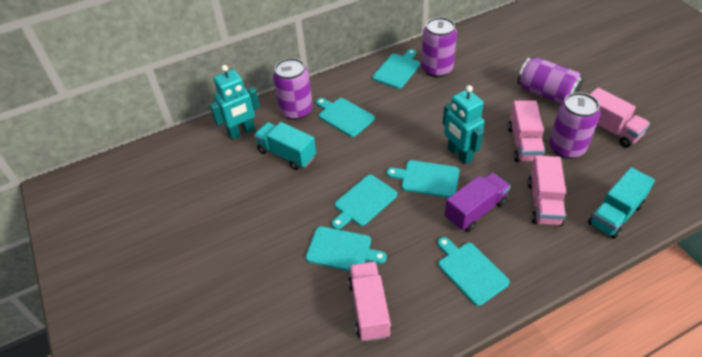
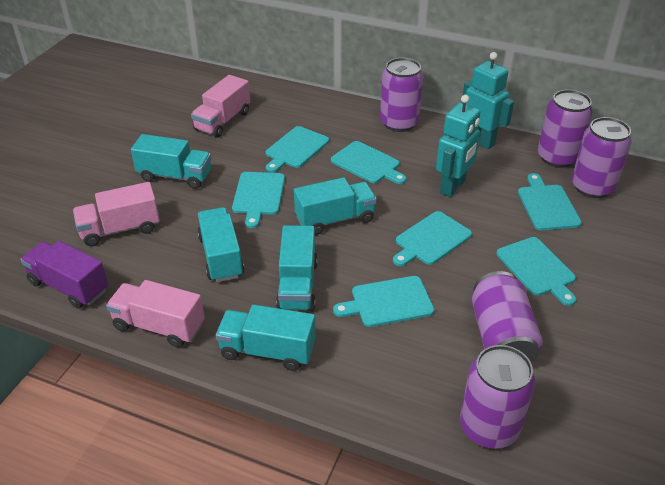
pink truck: [348,261,391,342] [508,100,545,162] [528,155,566,226] [590,87,650,147] = 4 -> [73,182,160,246] [106,280,205,348] [191,75,250,138] = 3
purple can: [273,58,313,120] [421,17,457,77] [517,57,583,104] [549,92,600,159] = 4 -> [380,58,424,132] [460,345,535,449] [472,271,543,363] [538,90,593,168] [572,117,632,198] = 5
turquoise cutting board: [306,226,387,271] [316,98,375,137] [332,175,397,229] [372,49,420,89] [387,160,459,198] [438,237,510,306] = 6 -> [232,172,285,228] [265,126,329,173] [331,141,406,184] [333,276,434,327] [393,211,472,266] [496,237,576,306] [518,173,582,230] = 7
turquoise truck: [254,122,316,170] [588,167,655,239] = 2 -> [131,134,211,189] [198,207,244,282] [216,305,316,371] [276,225,318,311] [294,177,377,235] = 5

